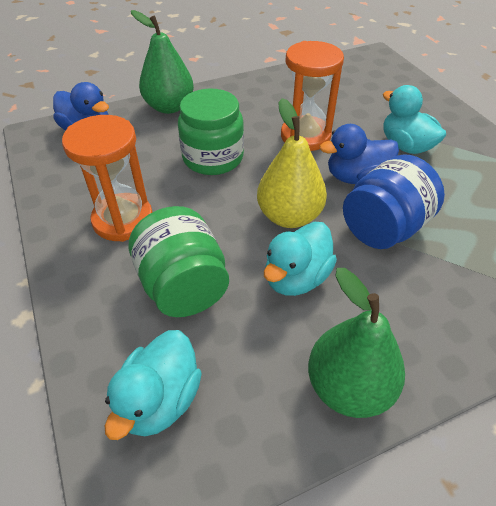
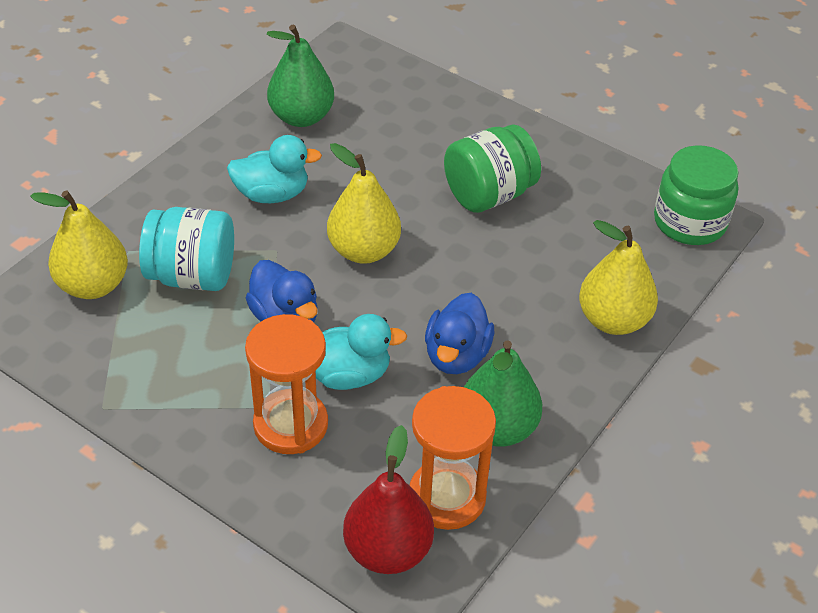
blue jar: [343,154,445,249] = 1 -> none = 0
red pear: none = 0 -> [343,425,434,574] = 1
turquoise duck: [105,330,202,440] [264,222,337,296] [383,85,446,154] = 3 -> [227,135,322,203] [316,314,407,390] = 2
turquoise jar: none = 0 -> [139,207,234,291] = 1
yellow pear: [257,98,327,228] = 1 -> [30,190,128,299] [327,143,401,264] [579,220,658,335] = 3

